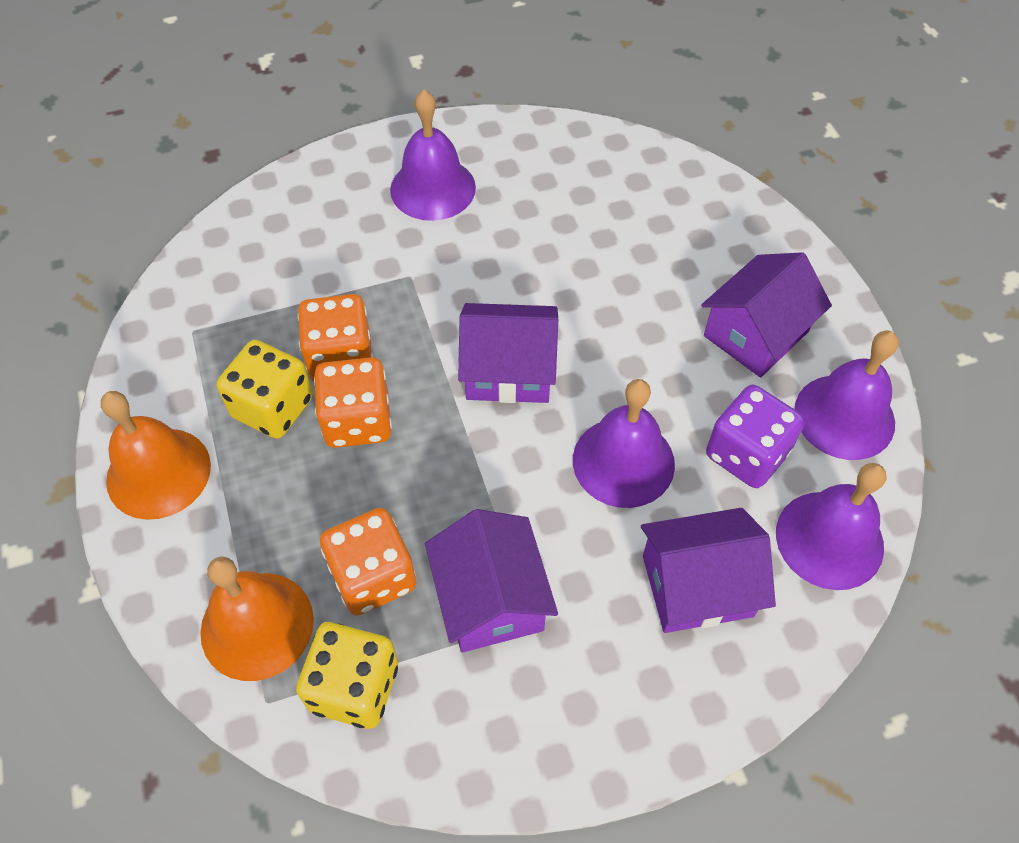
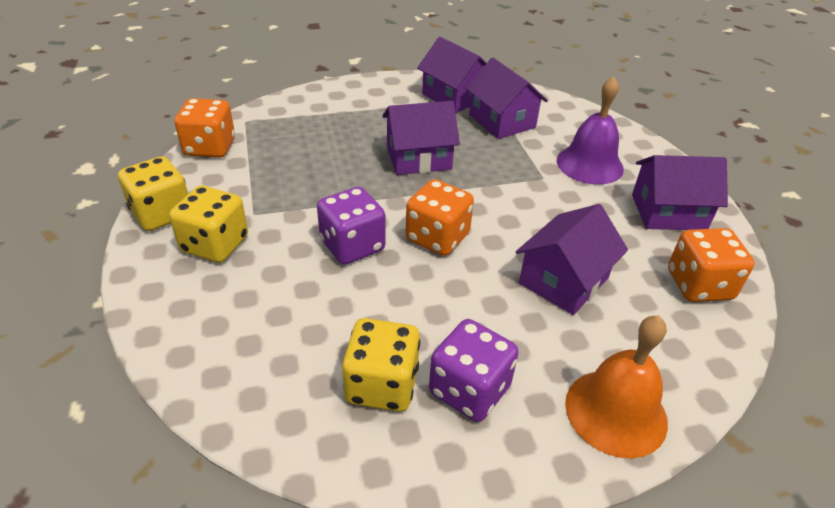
orange bell: [101,391,211,520] [200,557,314,681] = 2 -> [565,316,668,458] = 1
purple bell: [390,90,476,221] [573,379,675,508] [776,463,886,590] [795,331,899,460] = 4 -> [557,76,624,185] = 1
purple dice: [706,385,805,488] = 1 -> [317,187,386,265] [429,319,519,422] = 2
purple house: [425,509,558,653] [458,303,558,403] [641,508,776,633] [701,252,832,378] = 4 -> [382,101,460,175] [417,37,486,113] [465,58,548,139] [516,204,628,315] [632,155,728,230] = 5
yellow dice: [217,340,313,439] [296,622,398,729] = 2 -> [118,156,188,231] [169,186,248,263] [342,318,420,412] = 3

